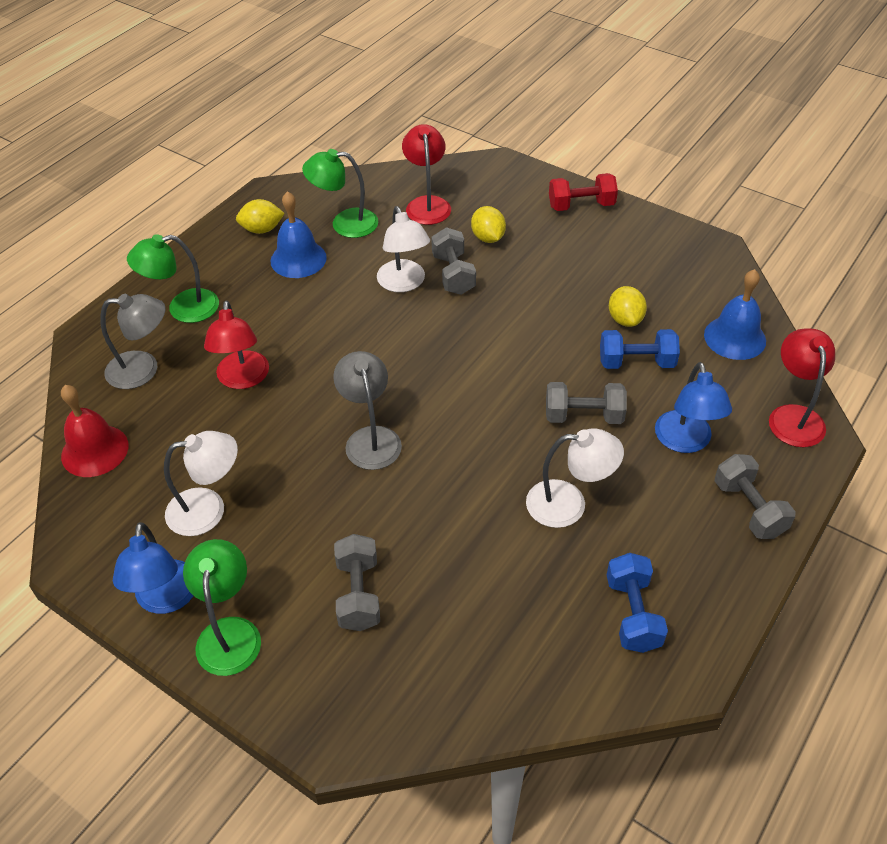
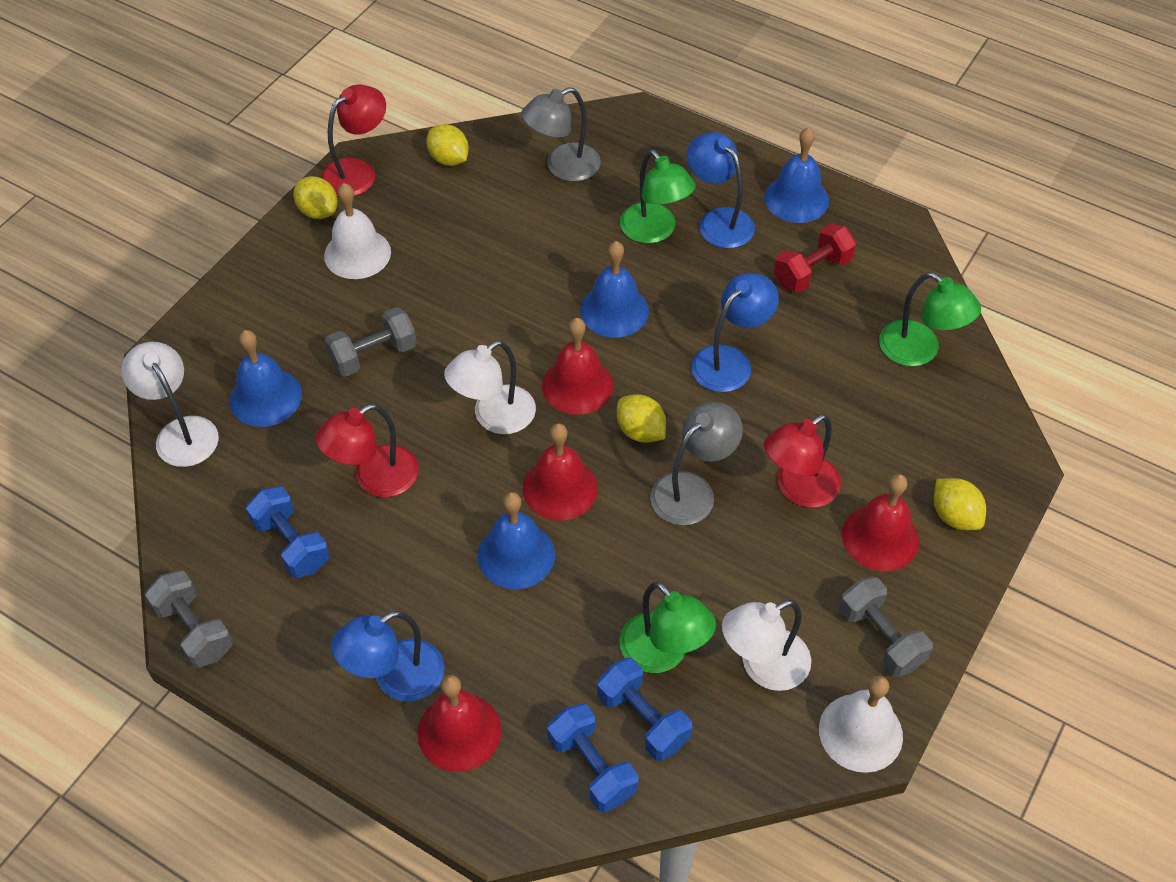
blue bell: [270,191,327,278] [704,269,766,360] = 2 -> [230,330,302,427] [478,492,555,589] [580,241,649,338] [764,127,829,223] = 4
blue dumbbell: [600,329,680,369] [607,553,668,653] = 2 -> [246,486,330,578] [547,703,639,813] [597,658,692,761] = 3
blue lamp: [113,522,193,614] [655,362,732,453] = 2 -> [331,611,445,702] [686,132,755,248] [691,273,779,392] = 3
grey dumbbell: [334,534,380,631] [431,227,476,295] [546,382,627,424] [715,454,796,539] = 4 -> [145,570,233,668] [325,307,417,377] [839,577,933,677] = 3
red bell: [61,385,129,477] = 1 -> [418,675,501,772] [523,423,598,521] [542,318,613,414] [842,474,919,571] = 4
white bell: none = 0 -> [324,183,391,279] [819,676,903,773] = 2
yellow lemon: [236,199,285,234] [471,206,506,243] [609,286,647,327] = 3 -> [294,176,337,219] [426,124,469,166] [617,394,666,443] [934,478,986,530] = 4

